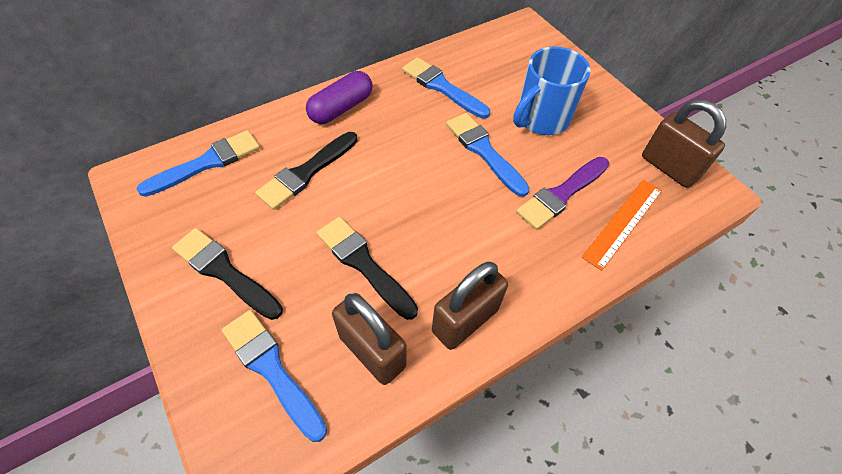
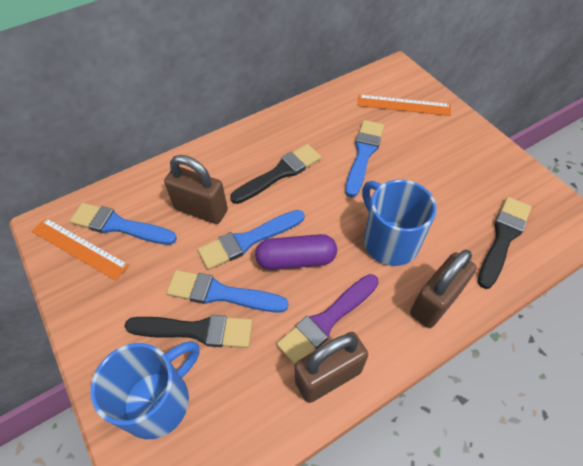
blue mug: [513,46,591,135] = 1 -> [90,341,199,439] [362,180,437,266] = 2
orange ruler: [582,180,662,271] = 1 -> [32,218,129,281] [357,95,451,116] = 2

